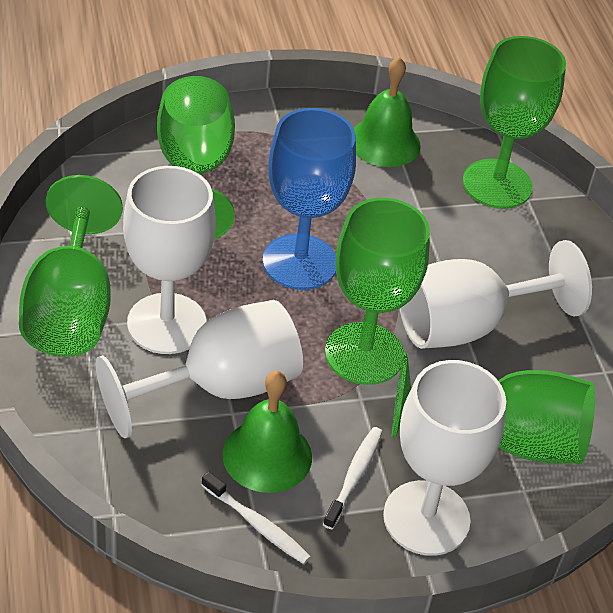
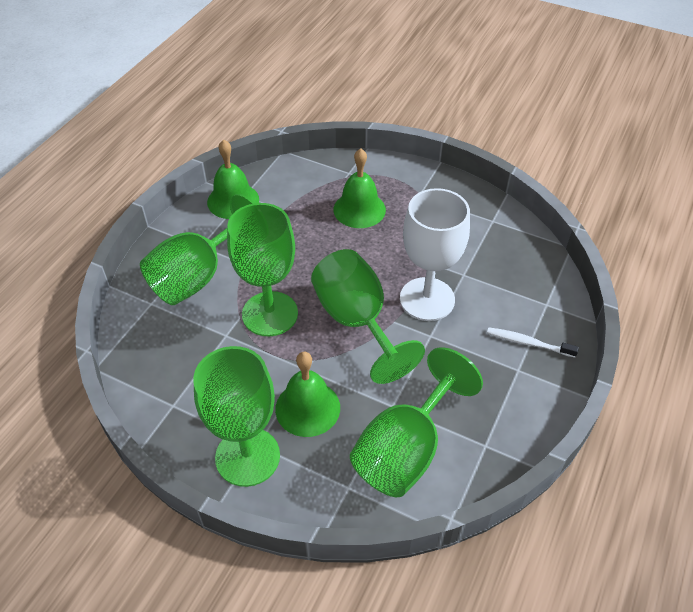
blue goblet: [263,108,356,290] = 1 -> none = 0
green bell: [222,371,312,493] [354,57,421,167] = 2 -> [207,139,259,219] [275,352,340,437] [334,148,386,228] = 3
white goblet: [96,300,303,438] [123,166,216,354] [383,360,506,556] [400,240,592,349] = 4 -> [400,188,470,321] = 1
white toothbrush: [201,471,311,564] [323,427,383,529] = 2 -> [487,327,579,358] = 1

